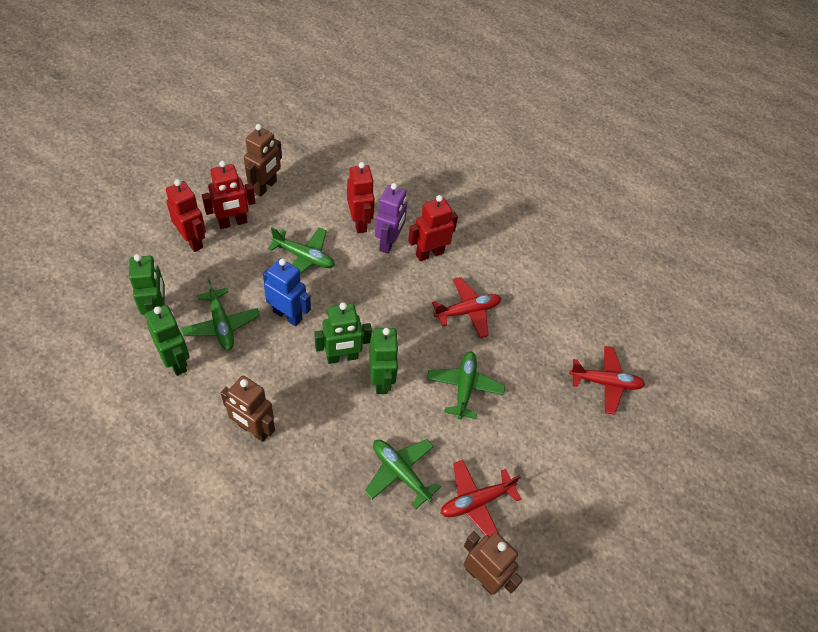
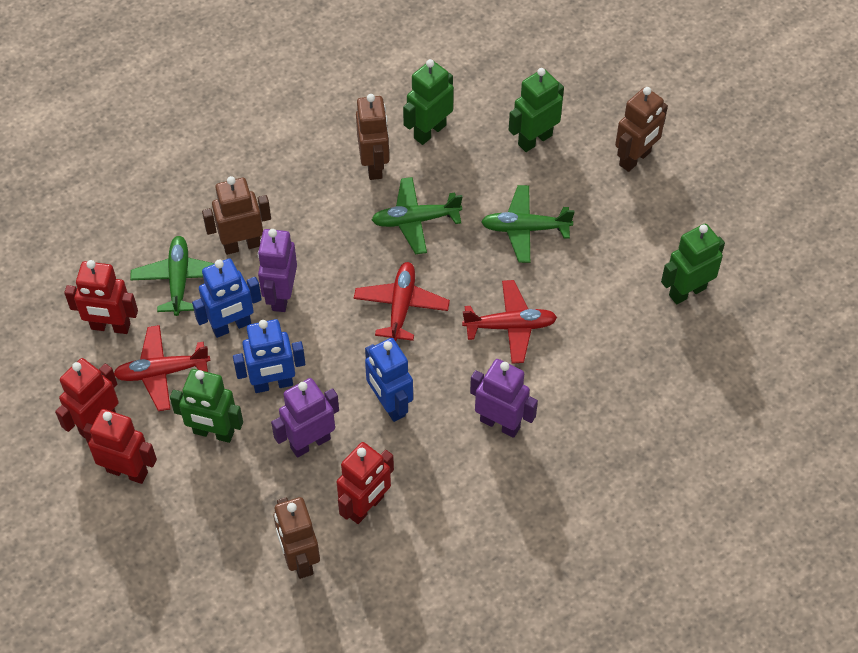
blue robot: [263,258,311,326] = 1 -> [192,258,262,338] [233,319,305,393] [365,338,413,422] = 3
brown robot: [221,376,275,442] [244,124,282,196] [463,531,523,595] = 3 -> [202,176,271,255] [273,497,320,579] [356,94,389,180] [615,87,668,172] = 4
green plane: [181,280,260,350] [267,227,335,274] [365,439,441,509] [427,352,505,420] = 4 -> [130,236,215,316] [372,177,462,254] [481,185,575,263] = 3
purple robot: [375,183,407,254] = 1 -> [258,229,297,312] [271,378,339,458] [470,359,538,438] = 3

